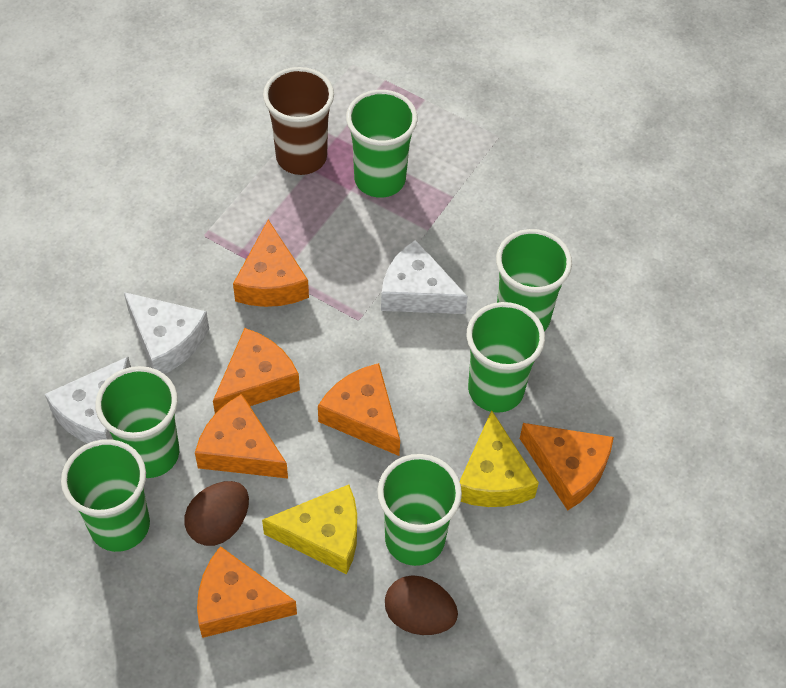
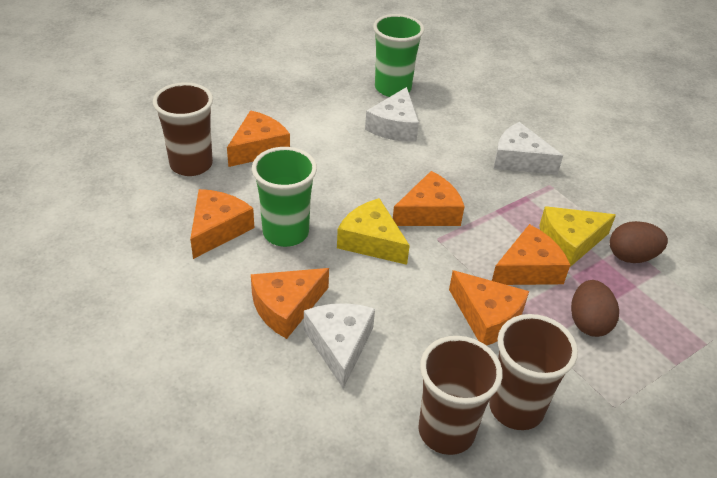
brown cup: [263,67,334,175] = 1 -> [153,82,213,176] [419,336,503,455] [489,314,578,430] = 3
green cup: [61,439,150,552] [95,366,179,478] [346,90,418,198] [377,454,462,566] [467,302,545,413] [496,229,572,331] = 6 -> [252,147,317,247] [373,14,424,97] = 2

